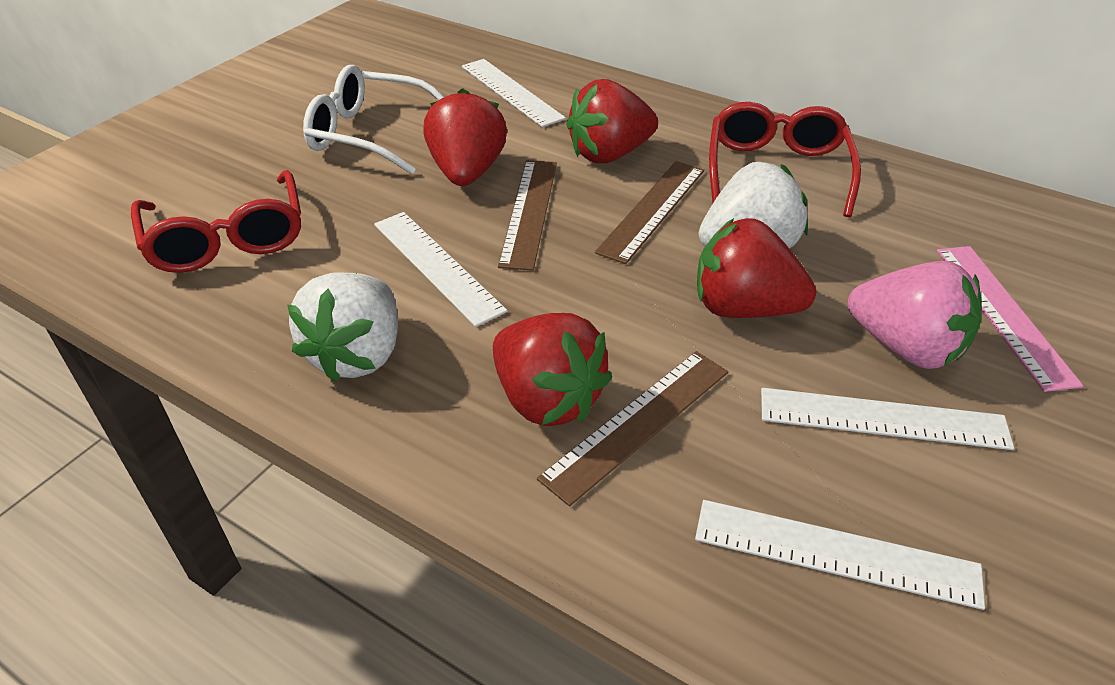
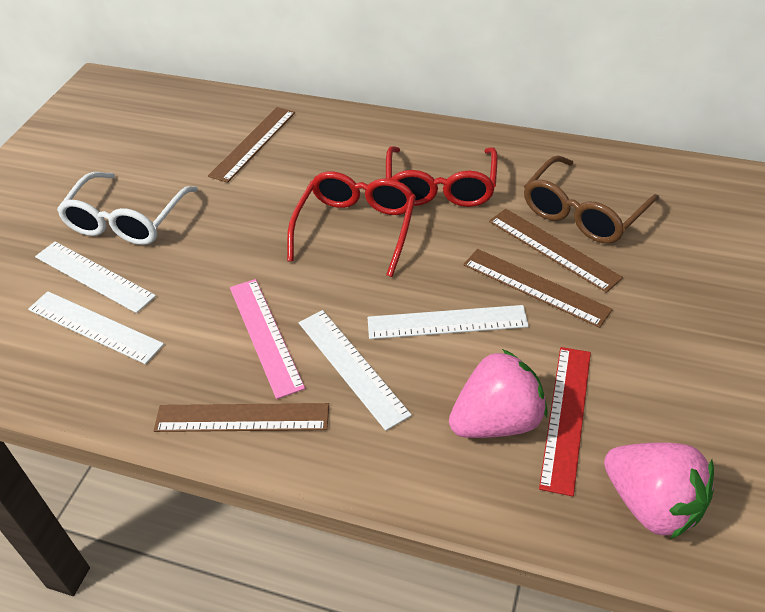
brown glasses: none = 0 -> [524,155,660,244] = 1
brown ruler: [498,160,557,271] [537,351,728,506] [595,161,704,264] = 3 -> [154,403,329,432] [208,107,295,183] [463,249,613,328] [489,209,623,293] = 4
pink strawberry: [848,261,981,369] = 1 -> [449,349,548,438] [604,443,714,539] = 2
red ruler: none = 0 -> [539,347,591,496] = 1
red strawberry: [423,88,507,186] [493,313,612,426] [566,79,658,163] [697,218,816,318] = 4 -> none = 0
white strawberry: [287,272,398,382] [699,162,808,248] = 2 -> none = 0

